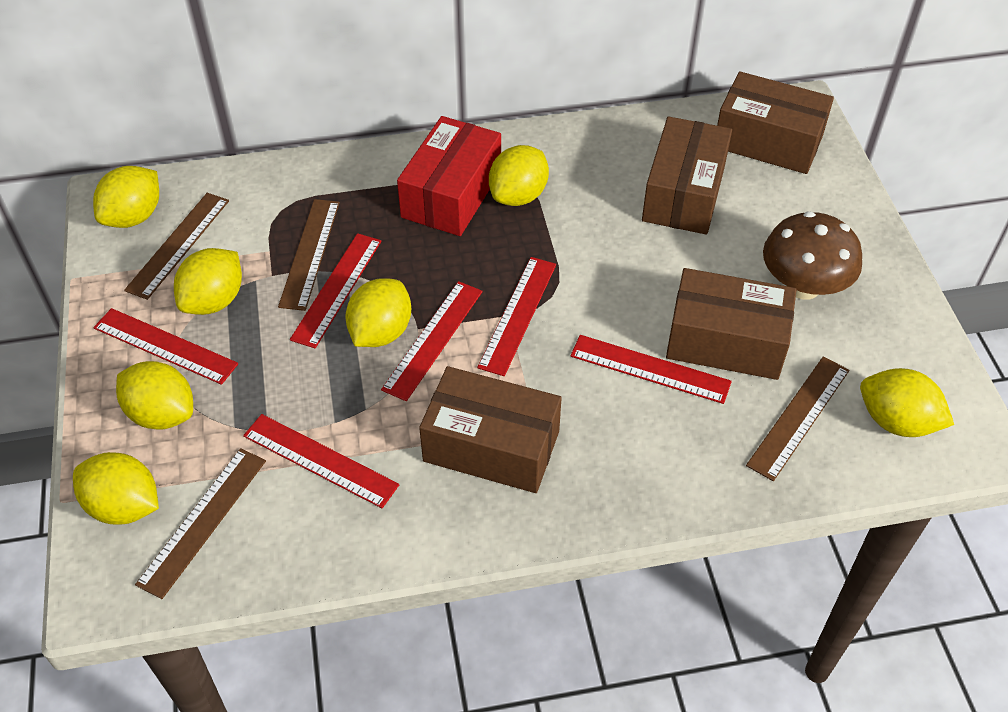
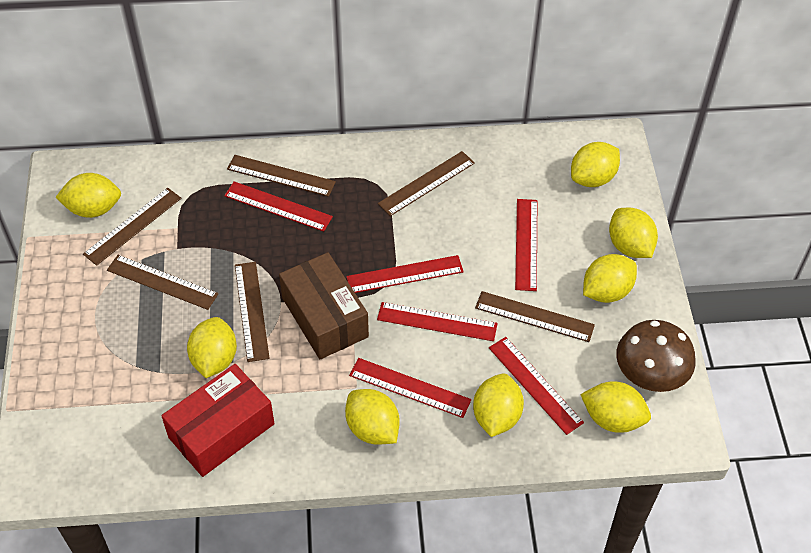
brown box: [419,366,562,493] [642,116,732,235] [666,268,796,380] [717,71,834,174] = 4 -> [279,252,369,360] = 1
brown ruler: [124,193,229,300] [135,448,266,599] [278,199,340,311] [746,356,849,481] = 4 -> [83,188,181,266] [107,255,218,310] [227,155,336,197] [235,262,270,362] [378,151,475,216] [475,291,595,342] = 6
yellow lemon: [73,452,159,525] [93,166,159,228] [116,361,193,430] [174,248,242,315] [345,278,411,347] [489,145,549,206] [860,368,954,437] = 7 -> [56,173,121,218] [187,317,237,378] [345,389,400,445] [473,374,524,437] [571,142,620,187] [580,381,651,433] [583,254,637,303] [609,208,658,258] = 8

